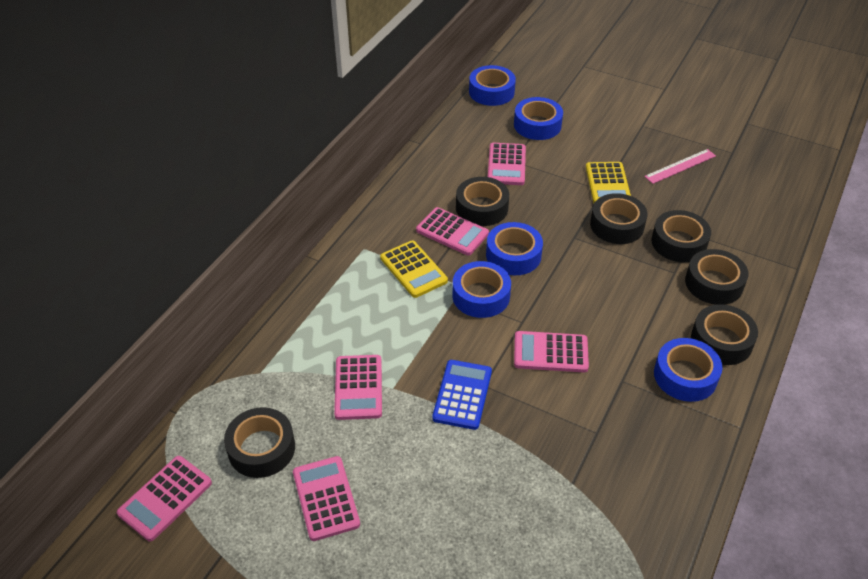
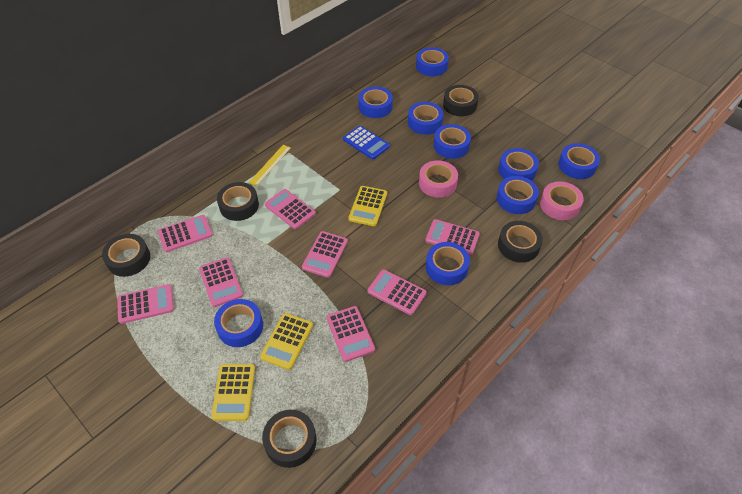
black tape: [224,407,295,478] [456,177,509,226] [590,193,647,244] [652,210,711,262] [685,249,748,305] [691,304,758,365] = 6 -> [102,234,150,277] [217,182,259,221] [262,410,317,468] [443,85,479,116] [498,221,543,263] = 5
blue tape: [452,261,511,318] [469,65,516,106] [486,222,543,275] [514,97,563,140] [654,338,723,402] = 5 -> [214,299,263,347] [359,87,393,118] [408,102,443,135] [416,47,449,76] [426,242,470,285] [433,124,471,159] [497,176,539,214] [498,148,539,181] [558,143,600,179] = 9
pink calculator: [117,456,212,541] [293,456,360,541] [334,355,382,420] [416,207,489,256] [488,143,526,185] [514,331,589,372] = 6 -> [117,284,174,324] [158,215,213,252] [199,257,243,307] [265,189,316,229] [302,231,348,278] [326,306,375,362] [368,269,427,315] [425,219,480,255] = 8
pink ruler: [644,149,716,184] = 1 -> none = 0
pink tape: none = 0 -> [419,160,458,198] [540,182,584,220] = 2
yellow calculator: [380,241,448,298] [586,162,631,203] = 2 -> [211,364,255,421] [260,313,313,370] [348,186,387,226] = 3
yellow ruler: none = 0 -> [249,145,291,186] = 1

